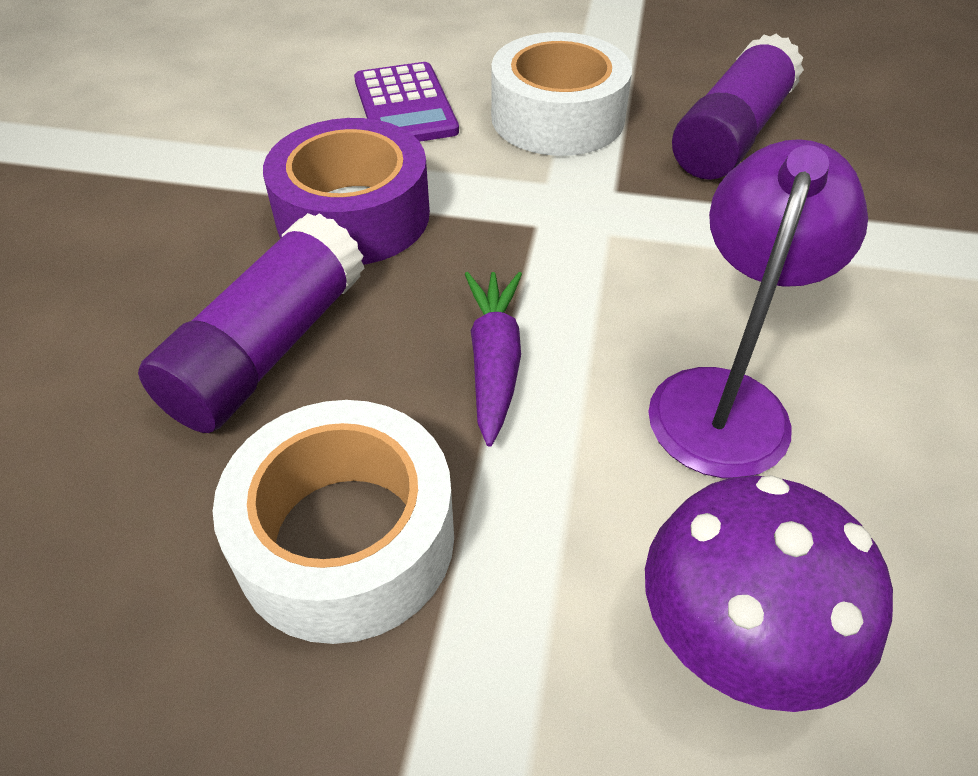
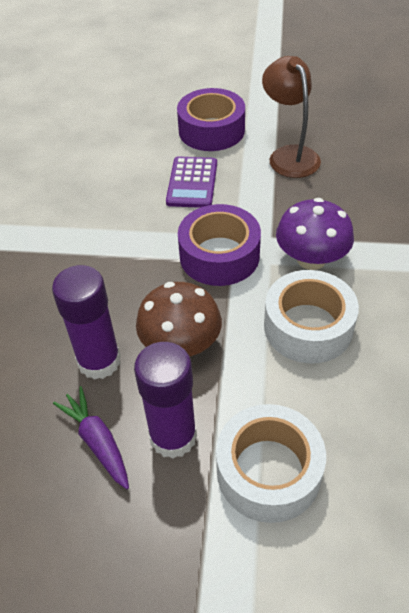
brown lamp: none = 0 -> [262,56,321,178] = 1
brown mushroom: none = 0 -> [136,282,222,356] = 1
purple lamp: [648,139,868,478] = 1 -> none = 0
purple tape: [263,118,430,265] = 1 -> [177,88,245,151] [178,204,261,286] = 2

